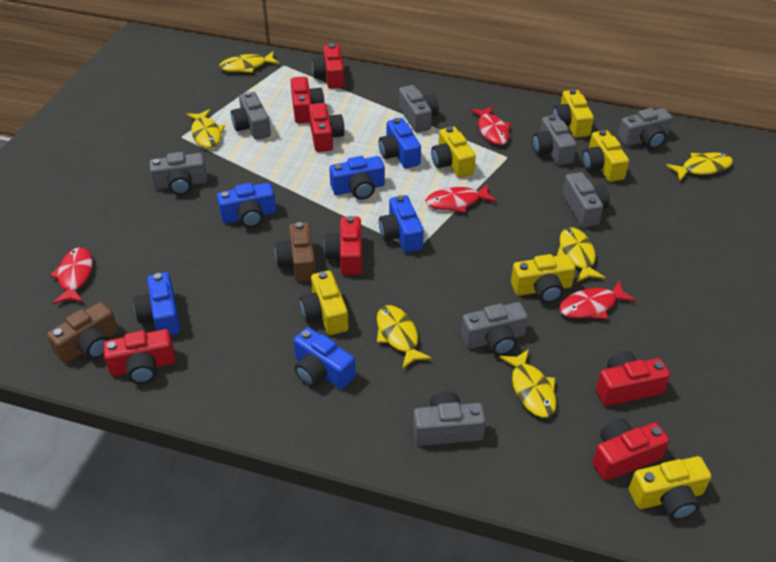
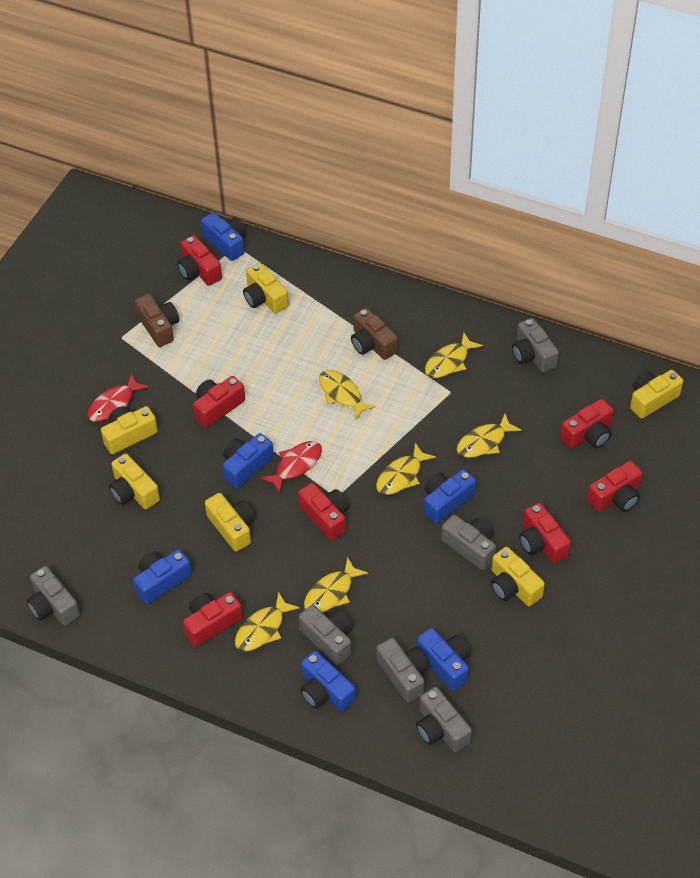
grey camera: [149,152,207,195] [231,92,271,140] [399,85,439,132] [413,391,486,446] [461,302,528,355] [532,115,577,165] [562,172,610,228] [618,108,673,149] = 8 -> [27,566,80,626] [298,605,353,665] [376,638,429,703] [416,687,472,752] [441,515,496,570] [512,318,559,373] = 6
red fish: [50,247,93,304] [425,184,497,213] [470,106,511,145] [559,280,636,319] = 4 -> [87,374,149,422] [260,441,322,494] = 2

